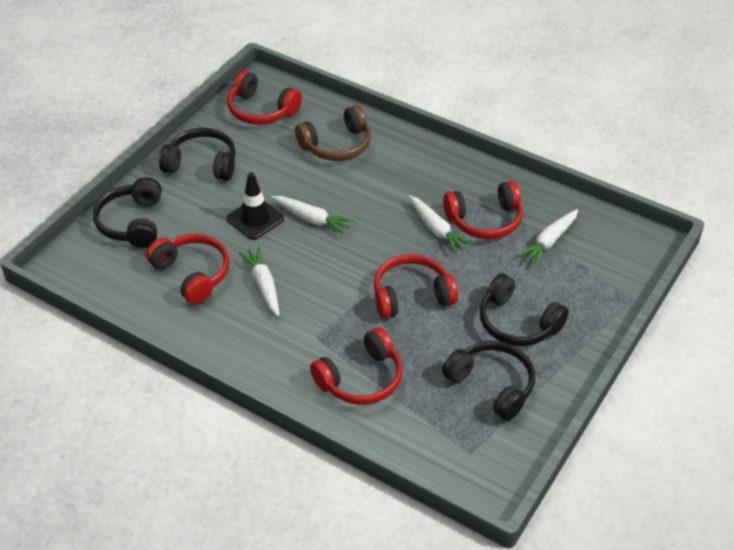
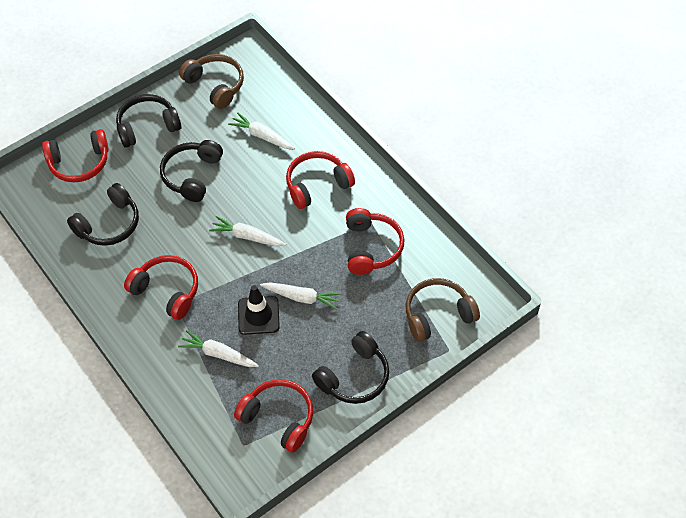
brown headphones: [295,105,371,161] = 1 -> [179,54,244,109] [406,278,480,342] = 2

